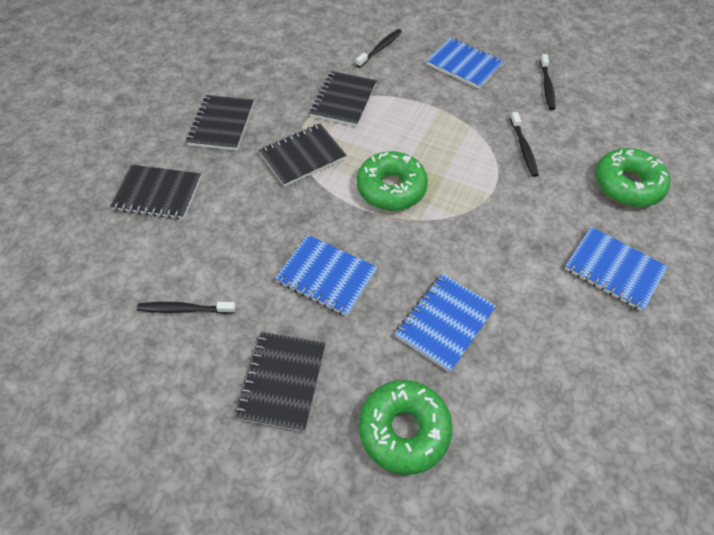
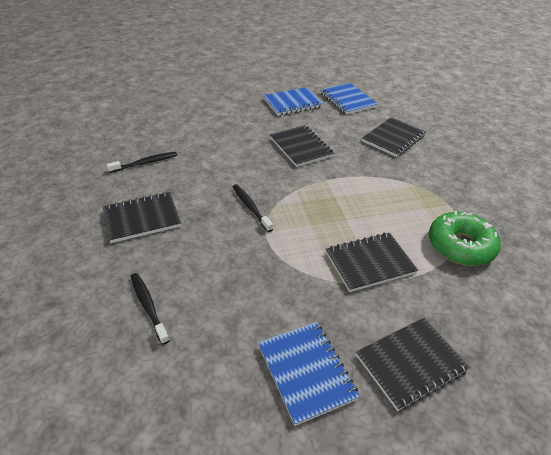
black toothbrush: [137,302,236,314] [356,29,402,68] [510,112,539,177] [540,54,555,110] = 4 -> [107,152,177,173] [131,273,170,345] [233,184,273,232] = 3
blue notebook: [275,235,377,316] [395,274,496,372] [426,38,504,89] [565,227,668,311] = 4 -> [258,322,360,426] [263,87,323,116] [321,83,378,115] = 3
green donut: [357,151,428,211] [359,380,453,475] [595,148,670,207] = 3 -> [429,211,501,266] = 1

